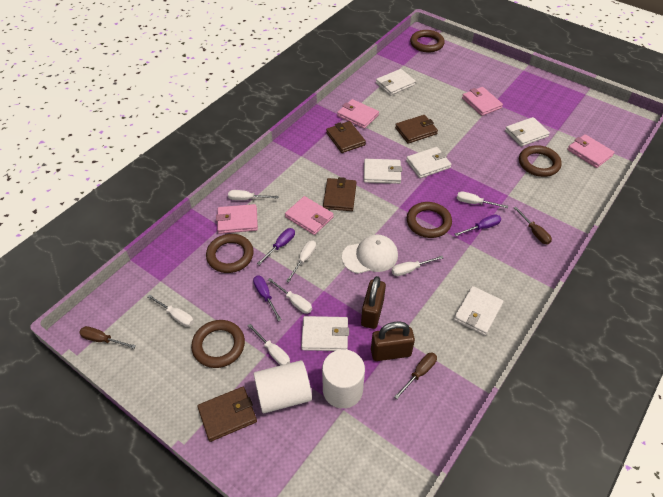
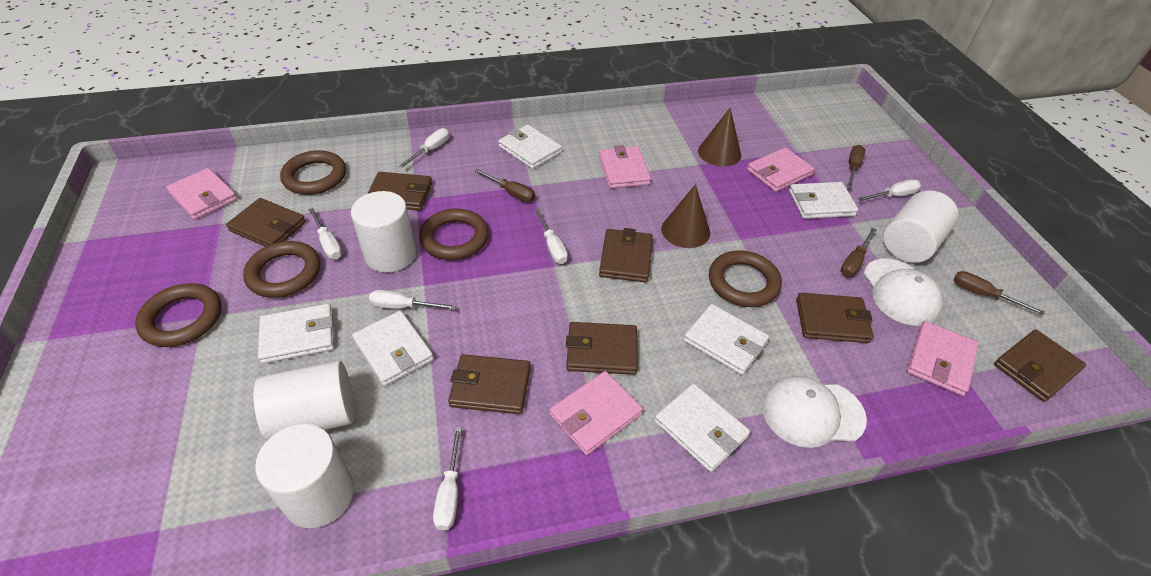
brown cone: none = 0 -> [661,184,710,248] [698,108,741,167] = 2
brown padlock: [361,276,386,329] [371,322,415,361] = 2 -> none = 0
brown screwdriver: [79,326,136,349] [394,353,437,399] [514,207,552,244] = 3 -> [474,169,535,202] [840,228,876,277] [847,145,865,188] [954,271,1045,315] = 4
brown wallet: [197,387,257,442] [323,177,356,211] [326,121,366,153] [395,115,438,144] = 4 -> [226,198,306,247] [367,172,432,211] [448,354,531,414] [566,322,638,375] [599,228,653,283] [796,293,874,343] [994,329,1086,402] = 7
purple screwdriver: [253,276,282,321] [257,228,295,265] [455,214,501,236] = 3 -> none = 0
white cap: [342,235,398,274] = 1 -> [762,376,867,448] [864,259,943,326] = 2
white cylinder: [253,360,312,413] [322,349,365,409] = 2 -> [253,361,354,440] [255,424,354,528] [351,191,416,273] [883,190,958,263] = 4
white screwdriver: [147,294,194,327] [228,190,279,200] [248,324,290,365] [268,278,312,314] [286,240,316,282] [391,256,443,276] [457,191,508,208] = 7 -> [308,208,342,259] [369,290,456,310] [399,128,449,168] [433,427,462,531] [535,209,568,264] [858,179,921,201] = 6

